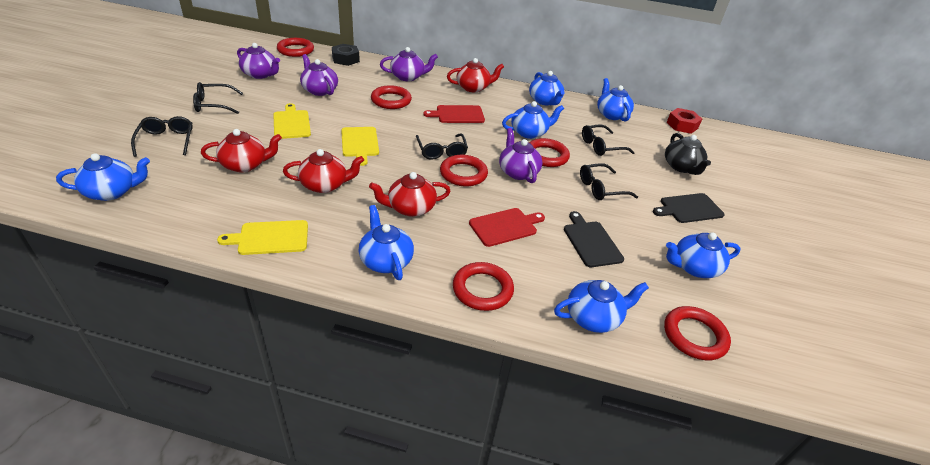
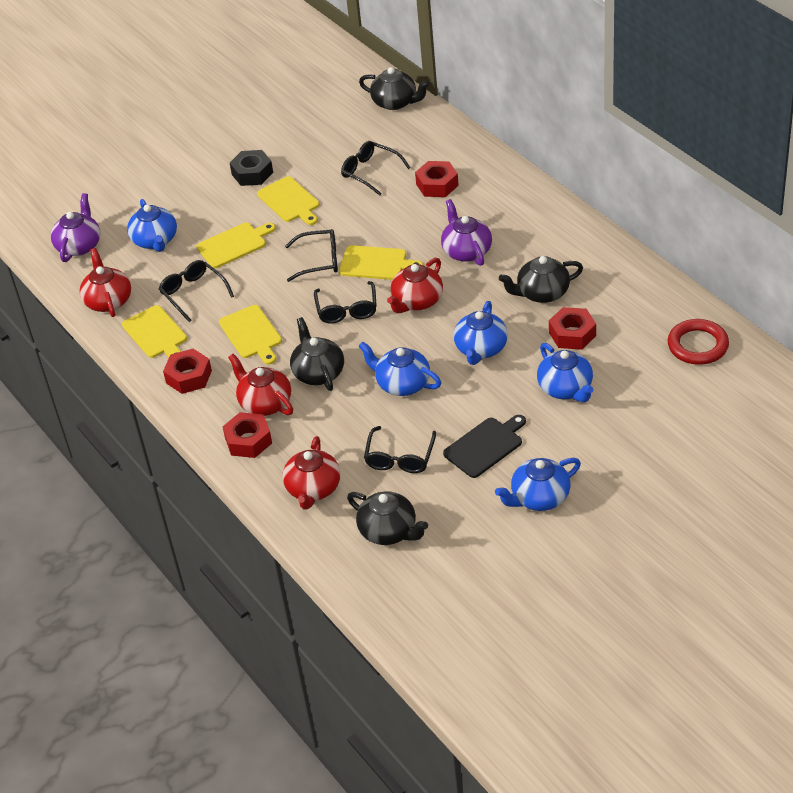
black cutting board: [564,211,624,267] [653,193,725,223] = 2 -> [443,415,526,478] = 1
black teapot: [665,133,711,175] = 1 -> [290,317,344,391] [347,491,428,545] [359,67,430,110] [499,256,583,303] = 4
blue teapot: [56,153,150,201] [359,205,414,280] [502,101,564,139] [529,71,565,105] [554,280,649,333] [597,78,634,121] [666,232,741,278] = 7 -> [127,199,177,252] [358,342,441,396] [453,301,508,365] [495,458,581,511] [537,343,593,402] = 5
purple teapot: [237,43,280,79] [300,54,338,96] [380,47,438,81] [499,128,543,183] = 4 -> [51,193,100,262] [441,199,492,266] = 2
red cutting board: [423,105,485,123] [469,208,545,247] = 2 -> none = 0
red nut: [667,108,702,134] = 1 -> [163,349,212,394] [223,412,272,458] [415,161,459,197] [549,307,596,350] = 4
red ring: [277,38,314,57] [371,85,412,109] [440,155,488,186] [453,262,514,311] [529,138,570,167] [664,306,731,360] = 6 -> [668,319,729,365] = 1
yellow cutting board: [217,220,308,255] [273,103,311,139] [341,127,379,166] = 3 -> [122,305,187,358] [196,223,276,268] [219,305,282,365] [257,176,319,225] [339,245,423,280] = 5

